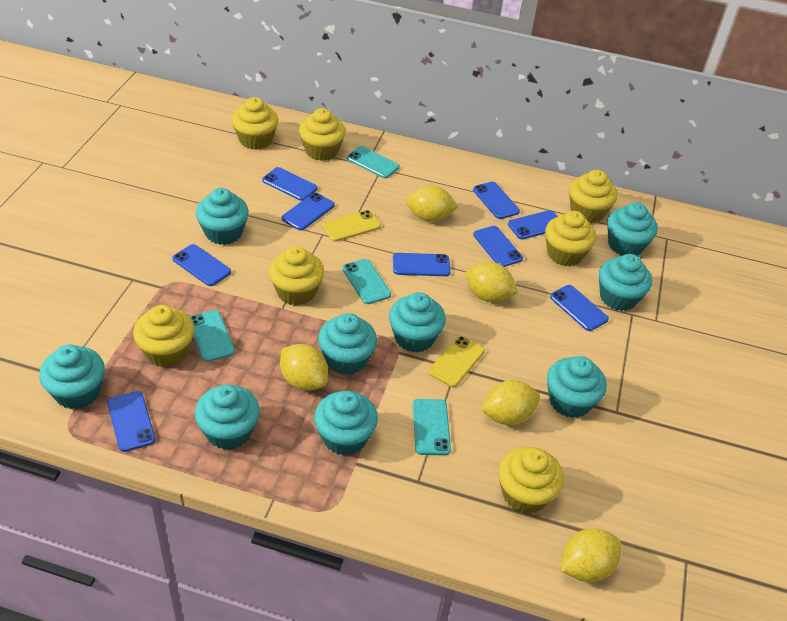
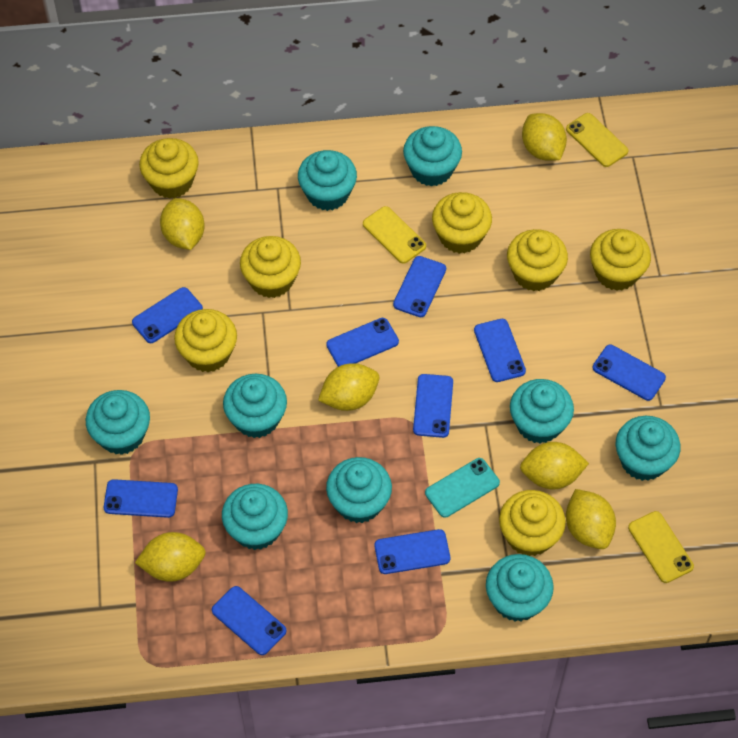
turquoise phone: [190,310,235,362] [342,259,391,304] [347,146,400,178] [413,399,451,455] = 4 -> [425,458,500,518] = 1
yellow lemon: [280,344,328,390] [406,185,459,222] [465,262,519,302] [481,380,540,425] [561,528,621,582] = 5 -> [135,532,206,582] [160,198,205,250] [318,363,379,411] [520,442,589,489] [522,113,567,161] [566,489,616,549] = 6
yellow phone: [322,210,381,242] [428,336,485,387] = 2 -> [363,206,426,264] [566,113,629,167] [628,511,694,583] = 3

